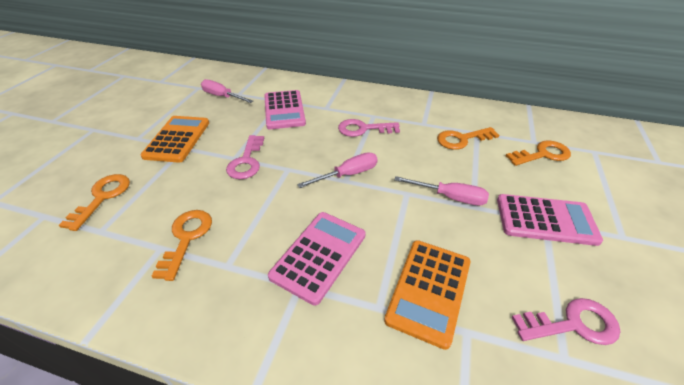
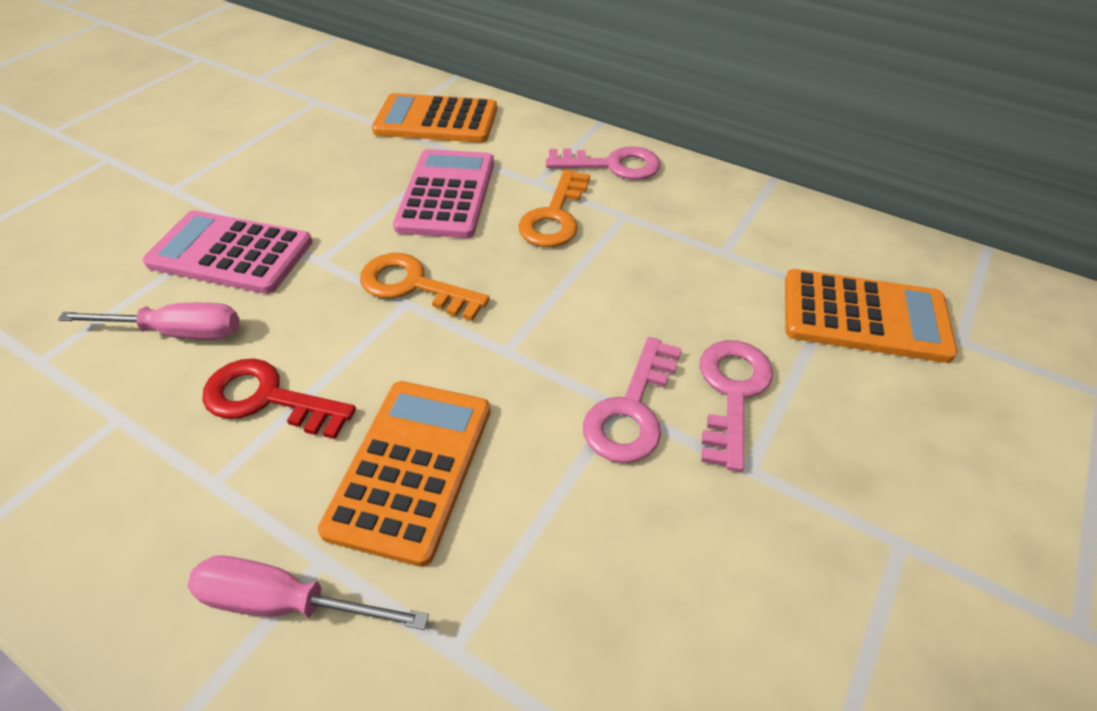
orange calculator: [140,116,209,163] [384,240,470,350] = 2 -> [318,381,491,567] [372,93,497,143] [785,269,958,363] = 3
orange key: [59,174,130,231] [151,210,212,281] [437,127,499,150] [506,141,571,166] = 4 -> [360,253,490,321] [518,169,590,247] = 2
pink calculator: [264,90,306,129] [268,212,366,306] [497,194,603,246] = 3 -> [142,210,313,294] [393,149,494,238] = 2
pink screwdriver: [201,79,253,103] [297,152,378,188] [394,176,489,206] = 3 -> [58,303,240,340] [187,555,429,630] = 2
red key: none = 0 -> [202,359,356,439] = 1

